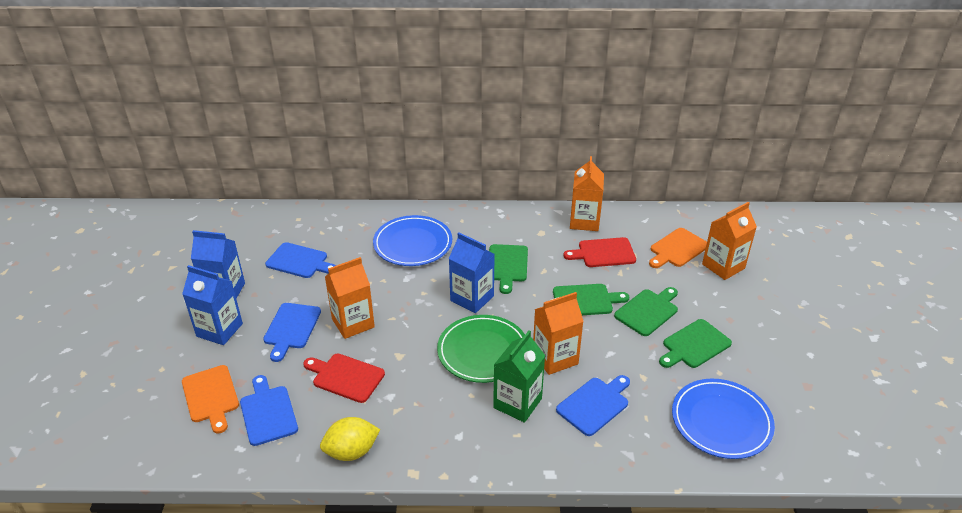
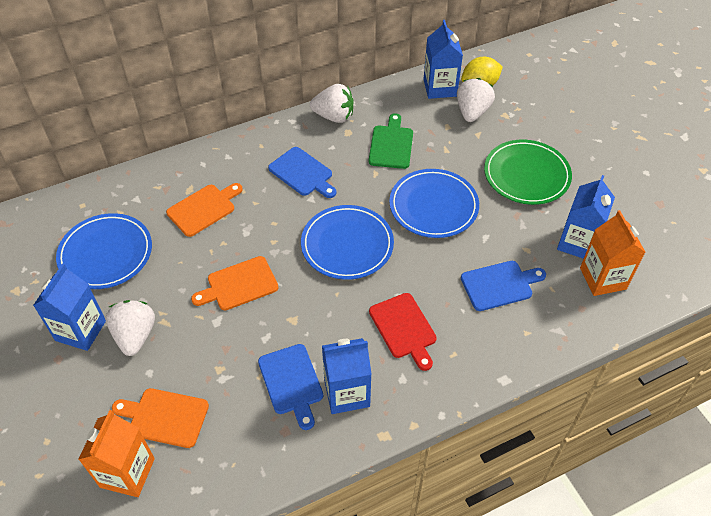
blue carton: [182,265,243,345] [191,230,245,299] [449,233,495,313] = 3 -> [33,263,106,351] [322,338,372,414] [423,20,463,99] [557,175,615,259] = 4
blue cutting board: [240,375,298,446] [263,303,321,362] [265,242,336,278] [556,375,630,436] = 4 -> [258,344,323,430] [268,147,336,198] [461,261,546,311] = 3
blue plate: [373,215,452,266] [672,379,775,459] = 2 -> [56,213,152,289] [301,205,394,280] [389,169,479,238] = 3
green carton: [493,330,545,423] = 1 -> none = 0
green cutting board: [489,244,528,294] [553,284,629,315] [614,287,678,336] [659,319,732,368] = 4 -> [369,113,413,169] = 1
orange carton: [325,257,375,339] [533,292,584,375] [570,156,604,231] [702,202,757,280] = 4 -> [78,410,155,497] [580,210,646,296] = 2
orange cutting board: [182,365,239,434] [649,228,707,268] = 2 -> [112,388,209,448] [166,183,243,237] [191,256,279,310] = 3
red cutting board: [303,354,385,403] [563,237,636,267] = 2 -> [369,293,437,371] = 1
white strawberry: none = 0 -> [106,300,155,356] [310,84,354,123] [457,78,495,122] = 3

